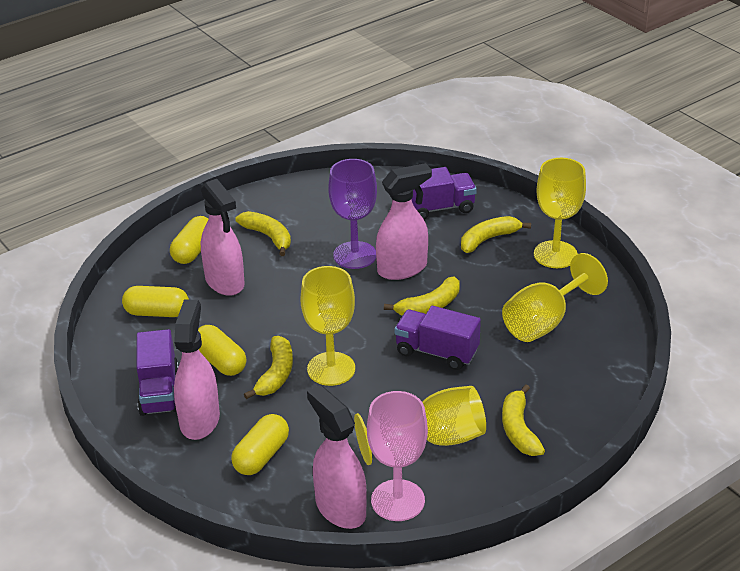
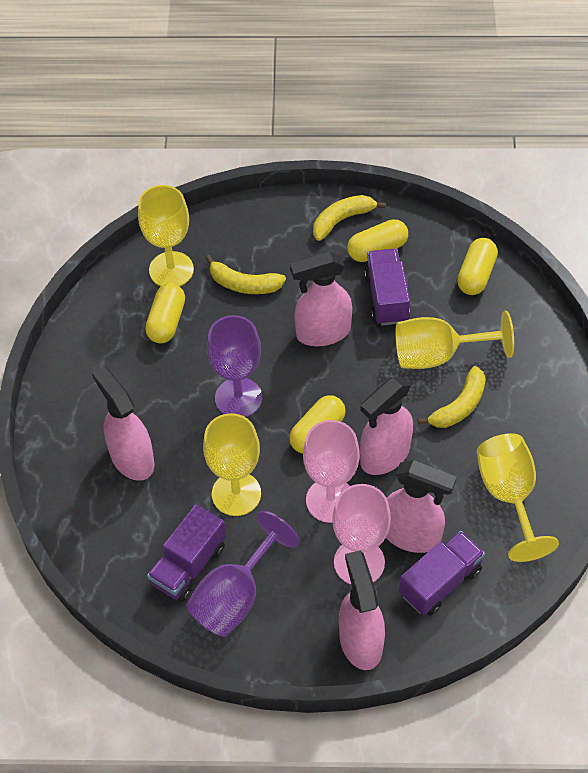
pink goblet: [367,391,428,521] = 1 -> [303,420,360,523] [332,484,391,584] = 2
pink spray bottle: [174,299,220,440] [201,179,245,296] [307,385,367,529] [376,163,432,280] = 4 -> [92,366,154,481] [290,251,352,346] [339,551,385,670] [360,377,413,475] [386,460,456,553] = 5
purple goblet: [328,159,377,269] = 1 -> [186,511,300,637] [207,315,262,417] = 2
yellow banana: [235,211,291,256] [244,336,293,399] [384,277,460,316] [461,216,531,253] [502,384,545,456] = 5 -> [205,255,286,294] [313,195,386,241] [418,366,486,428] = 3

